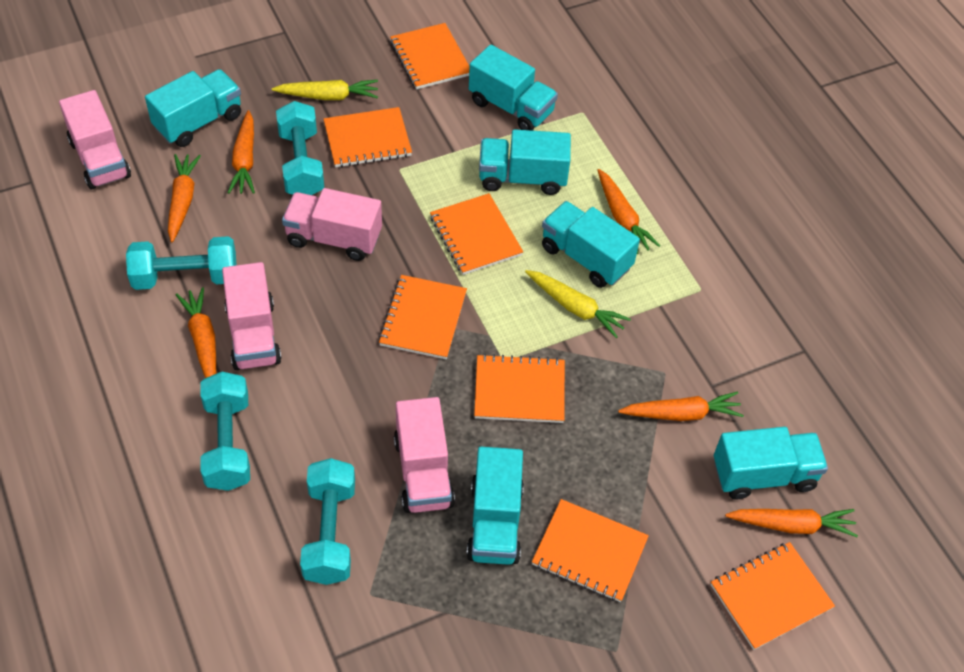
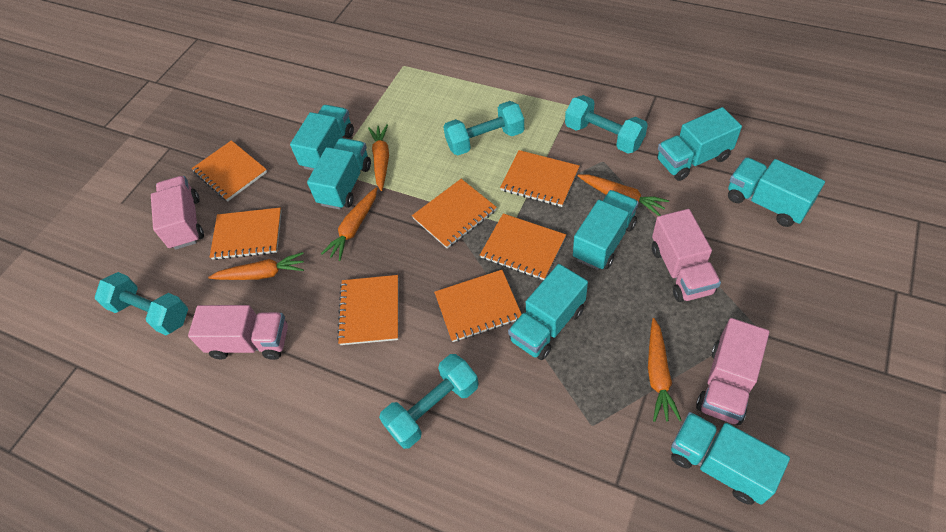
orange carrot: [168,154,201,242] [176,287,216,378] [228,110,255,194] [598,169,660,254] [618,392,744,421] [725,509,858,537] = 6 -> [208,252,304,280] [321,187,377,261] [368,124,389,191] [578,174,669,216] [648,318,682,422] = 5
turquoise truck: [145,69,241,147] [467,447,524,565] [469,45,558,131] [479,129,571,195] [542,201,640,288] [714,427,828,499] = 6 -> [290,105,354,170] [307,138,371,210] [508,264,588,360] [573,190,639,270] [657,107,742,181] [671,412,790,505] [728,157,825,227] = 7
yellow carrot: [272,80,378,100] [525,270,631,338] = 2 -> none = 0

